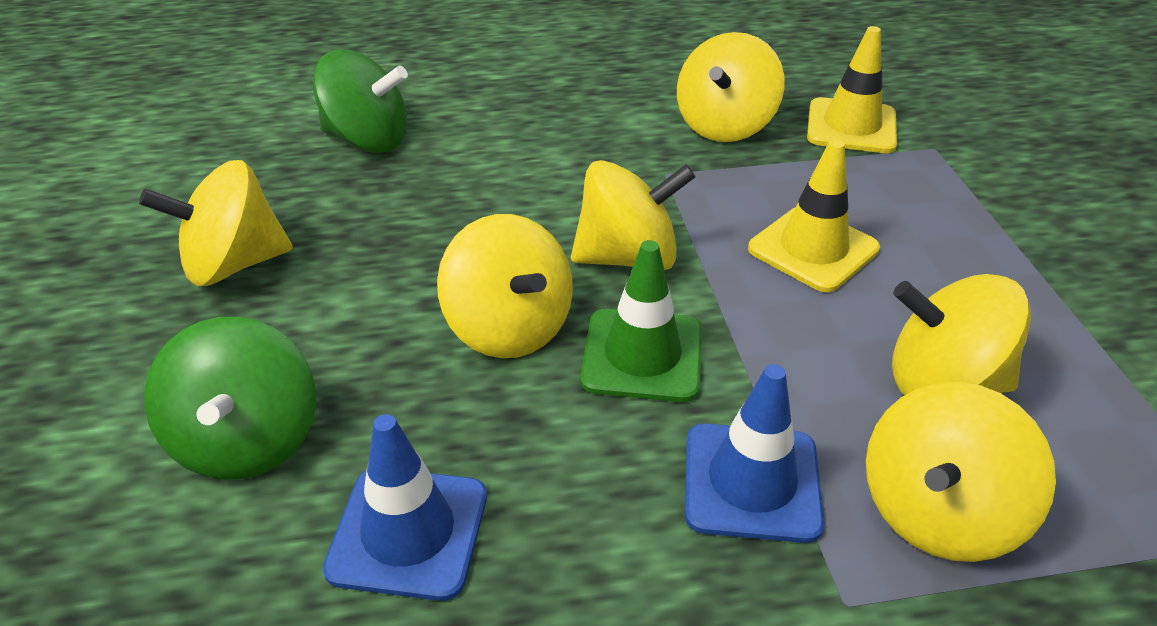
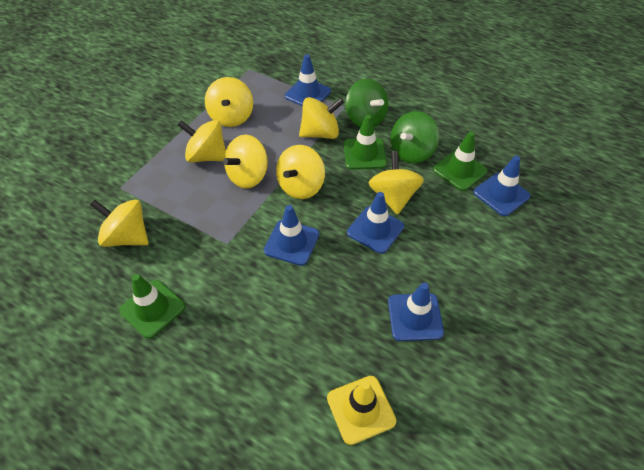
blue traffic cone: [323,414,487,601] [685,364,824,543] = 2 -> [264,205,319,266] [285,54,331,106] [347,192,404,254] [388,283,444,341] [473,156,530,216] = 5
green traffic cone: [581,240,702,402] = 1 -> [119,274,185,339] [344,115,387,170] [433,131,487,191] = 3
yellow spinning top: [139,160,293,286] [437,214,573,358] [571,160,696,270] [677,32,785,142] [866,382,1056,562] [892,274,1031,395] = 6 -> [90,199,149,247] [178,120,226,162] [205,77,253,127] [223,135,268,188] [276,145,325,199] [299,97,344,139] [369,151,424,215] = 7
yellow traffic cone: [748,139,880,293] [807,26,897,153] = 2 -> [327,376,396,445] = 1

